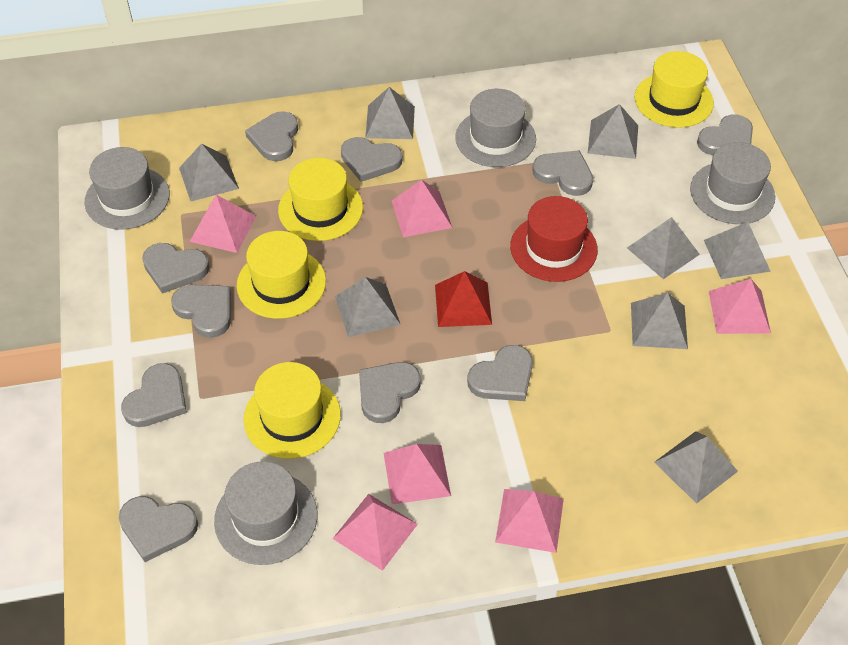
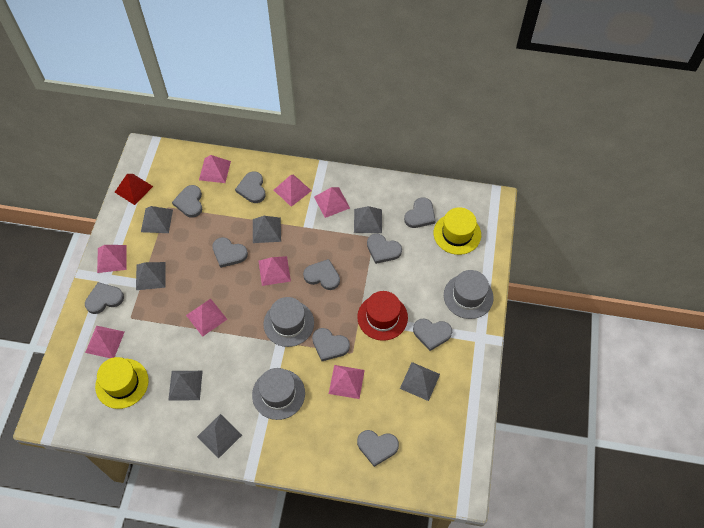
grey hat: [84,147,170,230] [214,461,317,565] [455,89,536,167] [690,142,775,224] = 4 -> [252,368,305,420] [263,297,314,347] [444,270,494,319] = 3
grey pyramid: [179,143,239,201] [335,277,401,337] [365,87,415,139] [588,104,638,159] [627,217,700,279] [631,293,688,349] [654,431,738,504] [704,222,771,279] = 8 -> [136,262,166,290] [141,206,173,233] [168,371,203,400] [197,414,242,459] [253,216,281,243] [354,206,382,233] [400,362,440,401] = 7
pink pyramid: [190,195,256,253] [333,494,418,571] [384,444,451,504] [392,180,453,237] [495,489,564,553] [709,279,771,334] = 6 -> [85,326,124,358] [97,245,127,273] [186,299,227,337] [199,155,231,183] [259,256,291,286] [274,175,311,207] [314,187,350,218] [329,365,365,399] = 8
yellow hat: [237,231,326,319] [243,362,341,459] [278,158,363,241] [635,51,714,128] = 4 -> [95,357,149,409] [434,207,481,255] = 2

